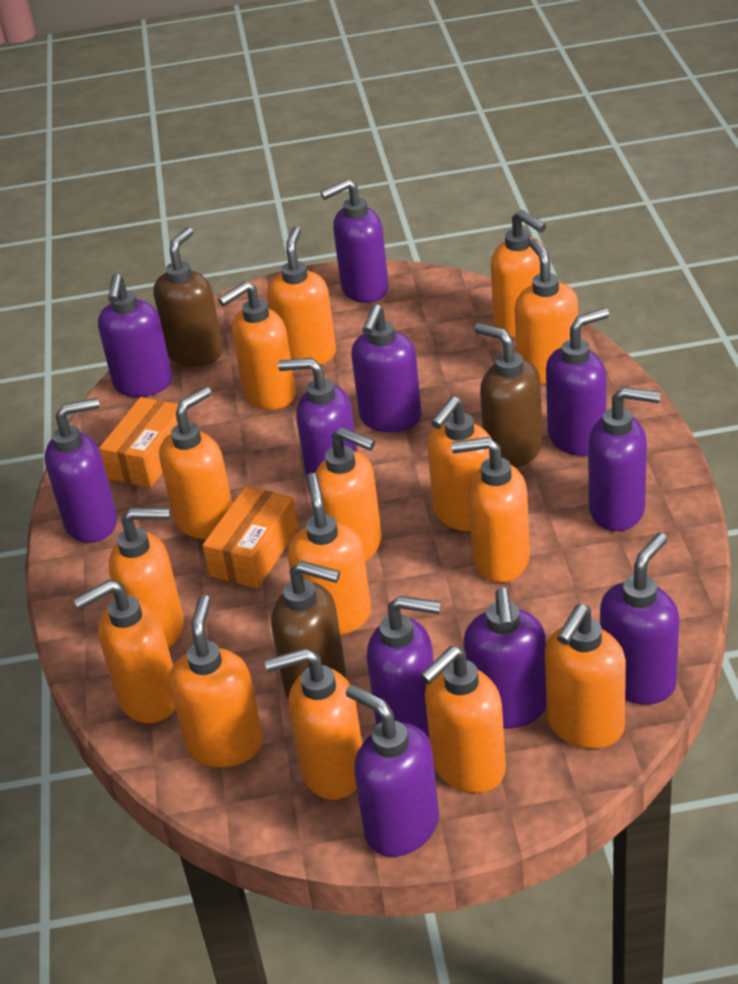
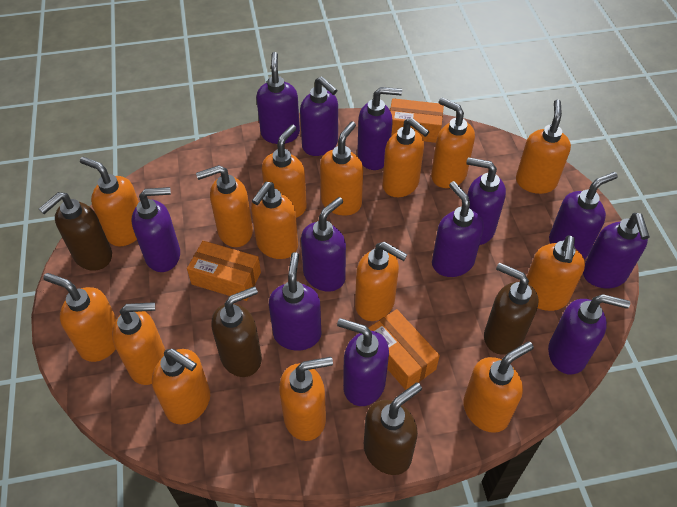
brown soap dispenser: [154,227,223,367] [271,561,346,699] [474,323,542,468] = 3 -> [39,192,112,271] [212,286,262,377] [364,382,422,475] [484,263,538,355] = 4
orange box: [99,397,179,488] [202,486,298,588] = 2 -> [187,241,261,301] [368,309,440,390] [390,98,444,143] = 3
purple soap dispenser: [45,398,117,543] [98,274,172,397] [278,358,358,481] [320,179,389,303] [346,685,439,857] [351,304,422,432] [367,595,441,737] [464,588,546,729] [546,308,609,456] [588,387,661,531] [600,533,679,704] = 11 -> [132,187,180,272] [256,52,300,144] [269,252,321,351] [300,77,338,156] [301,197,346,291] [337,318,389,406] [357,87,402,170] [432,181,484,277] [466,157,506,245] [548,294,630,375] [549,172,618,259] [583,213,650,288] = 12

